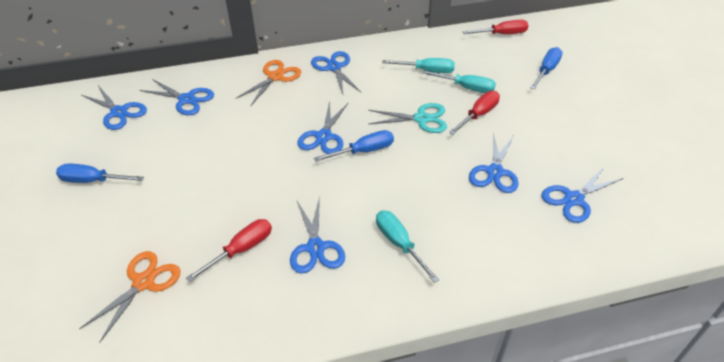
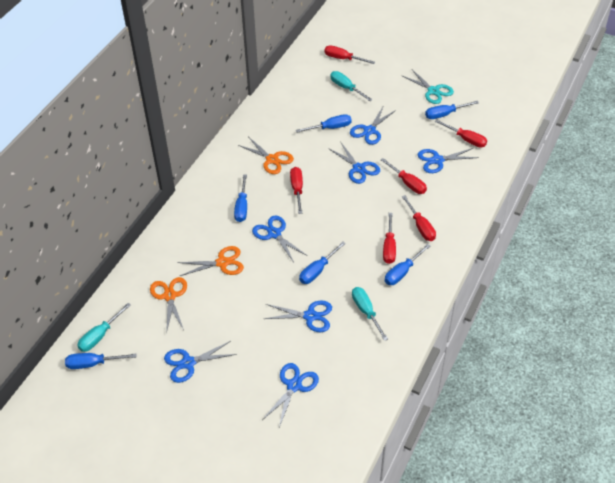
blue screwdriver: [56,164,144,183] [314,130,394,162] [530,47,563,89] = 3 -> [65,353,137,369] [234,174,247,222] [296,114,352,133] [299,241,346,284] [385,244,430,285] [425,101,479,119] = 6
orange scissors: [79,251,181,343] [235,60,301,105] = 2 -> [150,277,187,334] [177,246,244,276] [238,138,294,174] = 3
red screwdriver: [186,219,272,282] [449,91,500,134] [463,20,529,34] = 3 -> [290,167,303,214] [324,45,375,64] [380,158,427,194] [383,213,396,264] [402,195,436,241] [435,119,487,148] = 6

